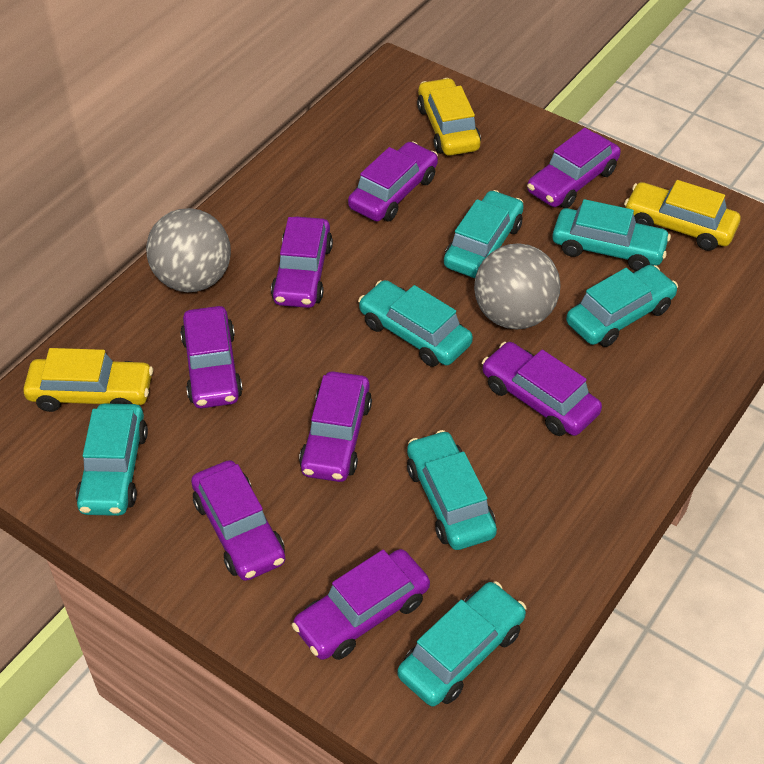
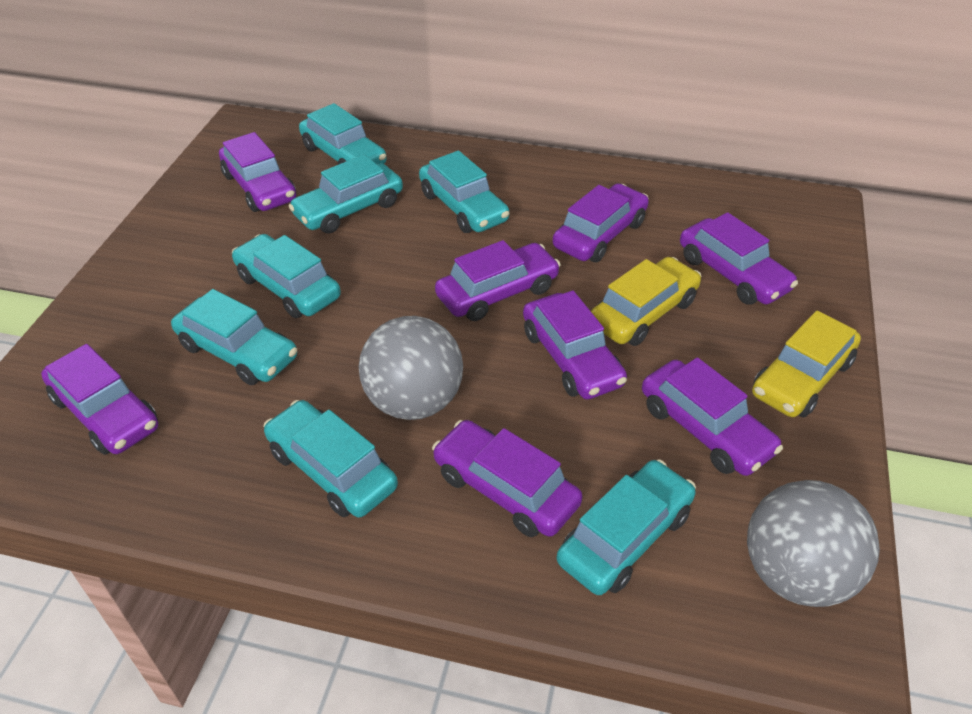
yellow car: [23,348,153,412] [417,78,481,156] [624,180,740,251] = 3 -> [591,257,701,346] [752,311,861,417] = 2

